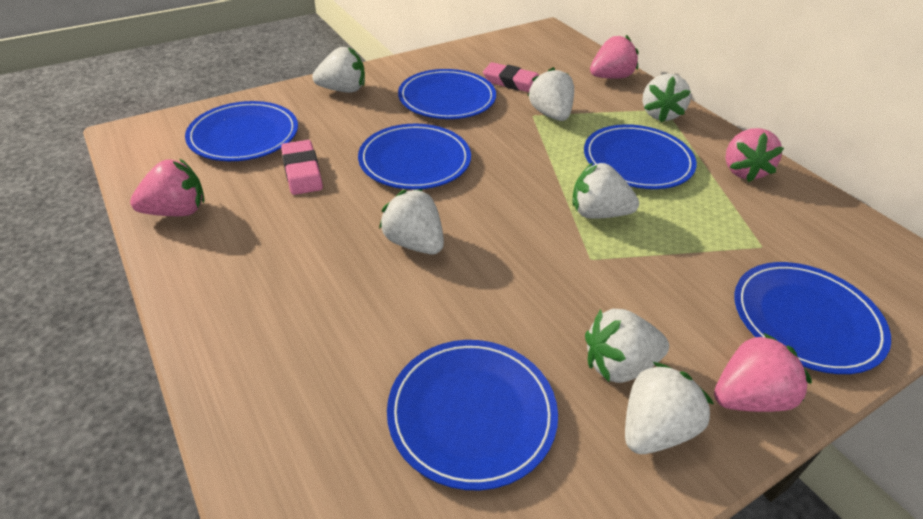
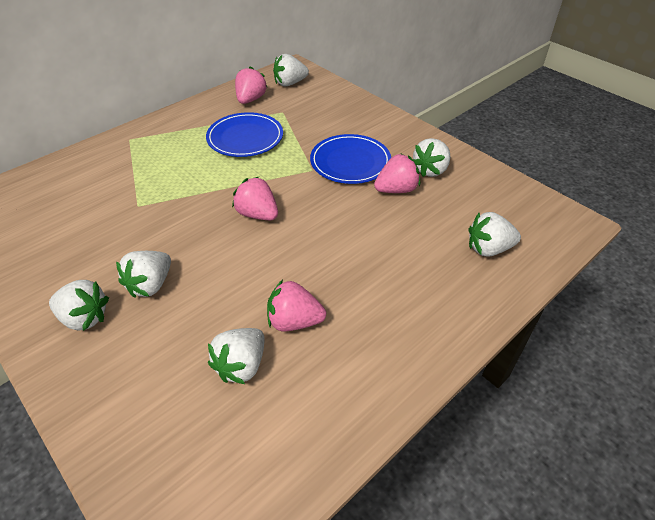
blue plate: [185,101,298,161] [358,124,471,190] [387,340,558,490] [398,69,496,119] [584,124,697,189] [734,262,891,374] = 6 -> [206,112,283,157] [310,134,391,184] = 2
pink eraser: [281,140,323,195] [483,62,540,92] = 2 -> none = 0
white strawberry: [312,47,365,93] [379,189,444,255] [528,67,574,121] [572,163,639,219] [585,309,669,383] [625,362,714,454] [643,74,691,122] = 7 -> [49,280,109,331] [116,251,171,298] [208,328,265,384] [273,54,309,86] [413,138,451,177] [469,212,521,256] = 6

